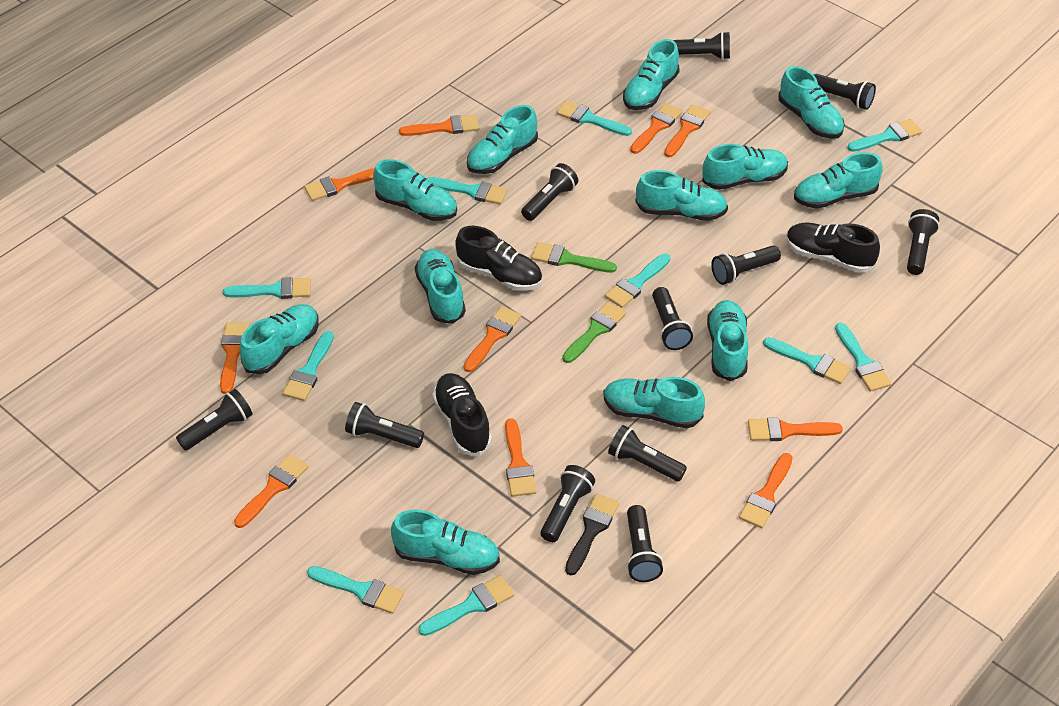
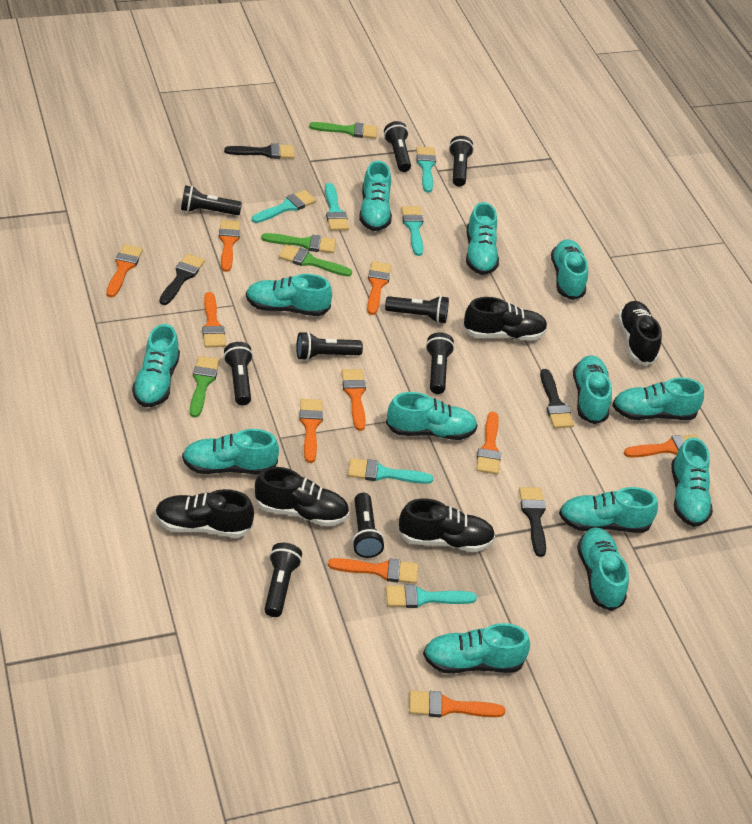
black brush: [565,493,619,575] = 1 -> [159,254,205,305] [224,143,295,159] [519,487,546,557] [540,369,574,428] = 4
black flashlight: [176,389,253,450] [345,402,424,448] [521,163,578,221] [541,465,595,542] [608,425,687,482] [626,505,663,582] [652,287,693,350] [673,31,730,60] [711,245,781,285] [814,74,876,110] [907,209,940,275] = 11 -> [181,185,242,215] [223,342,253,406] [264,543,302,617] [296,331,363,361] [352,493,385,558] [384,121,411,172] [385,295,449,324] [426,332,455,394] [449,136,474,187] = 9
black shoe: [432,373,492,456] [455,226,542,291] [786,223,880,273] = 3 -> [155,489,254,538] [254,467,349,526] [398,498,495,552] [463,297,548,341] [618,301,662,366] = 5
green brush: [531,242,617,273] [562,302,627,363] = 2 -> [190,356,220,418] [261,233,336,253] [279,245,352,277] [309,122,378,139] = 4
turquoise brush: [223,277,311,299] [282,331,334,401] [307,566,404,614] [418,575,514,636] [427,177,507,205] [557,100,632,136] [605,253,670,308] [763,337,851,384] [835,323,892,392] [847,119,922,152] = 10 -> [252,190,316,223] [325,183,349,231] [348,458,433,484] [386,584,477,608] [401,206,424,256] [416,147,436,193] = 6
turquoise shoe: [239,304,319,374] [373,159,457,221] [391,510,500,575] [415,249,466,324] [467,105,538,174] [603,377,705,428] [623,39,680,110] [635,170,728,221] [702,144,788,190] [707,300,748,381] [778,66,845,139] [794,152,883,209] = 12 -> [132,324,180,407] [182,429,279,474] [246,274,332,316] [359,161,392,231] [386,392,478,440] [423,623,530,674] [466,202,499,275] [551,239,588,300] [559,487,658,533] [573,355,612,424] [577,527,629,611] [612,377,704,420] [671,437,713,527] = 13

